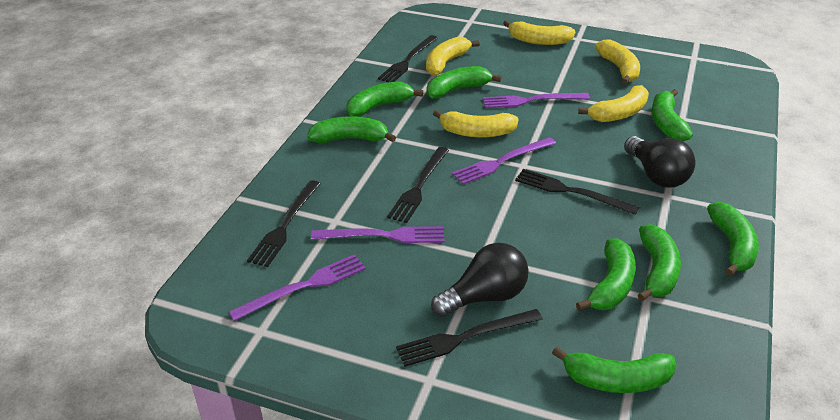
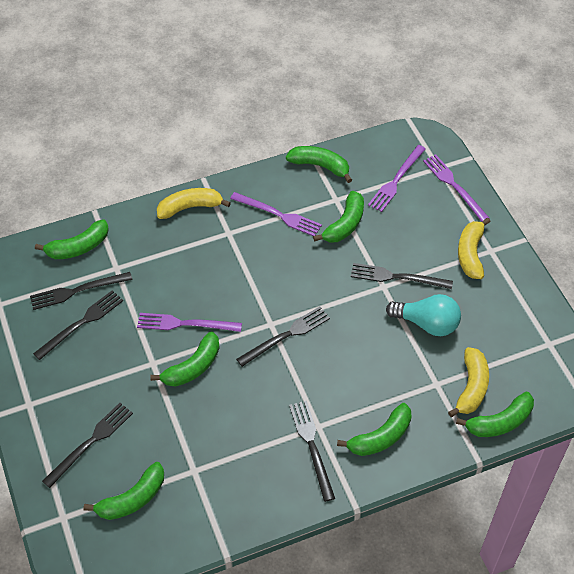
black fork: [247,180,321,267] [378,35,438,82] [387,147,449,223] [396,309,543,367] [515,169,639,215] = 5 -> [30,272,132,310] [33,290,123,360] [42,403,133,488] [236,306,330,367] [289,401,335,502] [351,263,453,289] = 6
black light bulb: [431,243,529,317] [624,136,696,188] = 2 -> none = 0
green banana: [307,116,396,143] [346,81,423,117] [427,66,501,99] [552,346,676,393] [576,238,636,311] [638,224,681,301] [651,89,693,141] [707,202,759,276] = 8 -> [35,219,109,259] [83,462,164,520] [150,331,220,387] [286,146,352,183] [313,191,364,243] [337,403,412,456] [456,392,534,437] = 7
turquoise light bulb: none = 0 -> [386,294,461,336] = 1
yellow banana: [426,36,480,76] [433,110,519,138] [503,20,575,45] [578,85,649,122] [595,39,640,85] = 5 -> [157,188,231,219] [448,347,489,417] [458,218,491,279] = 3

